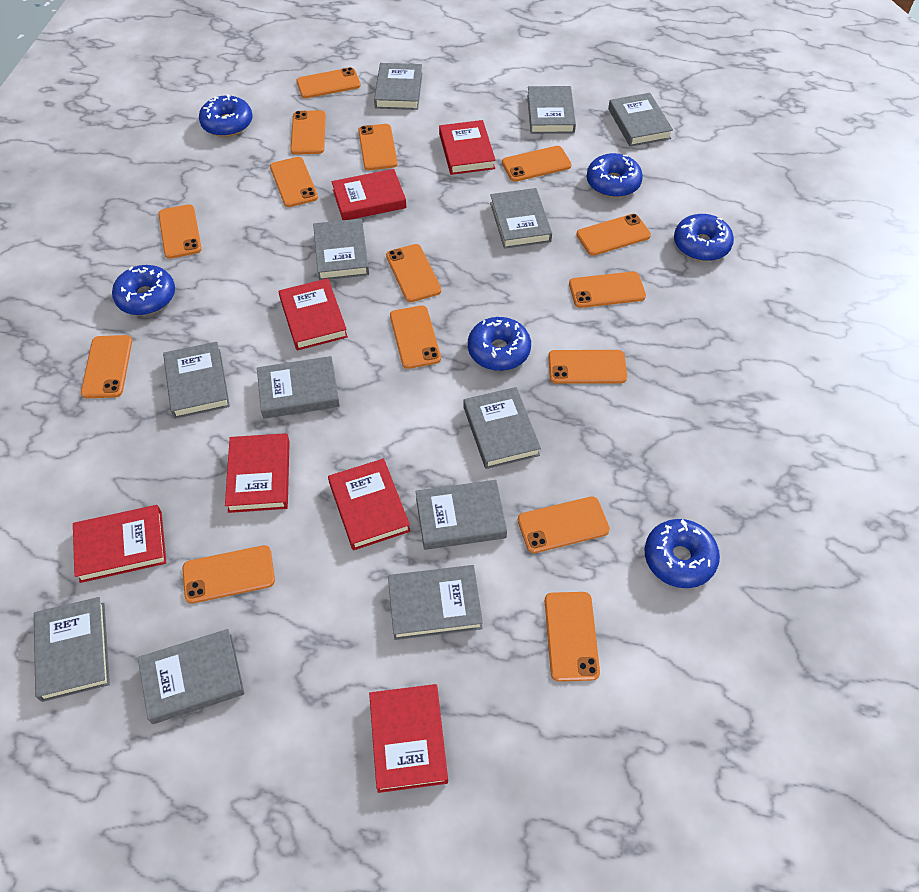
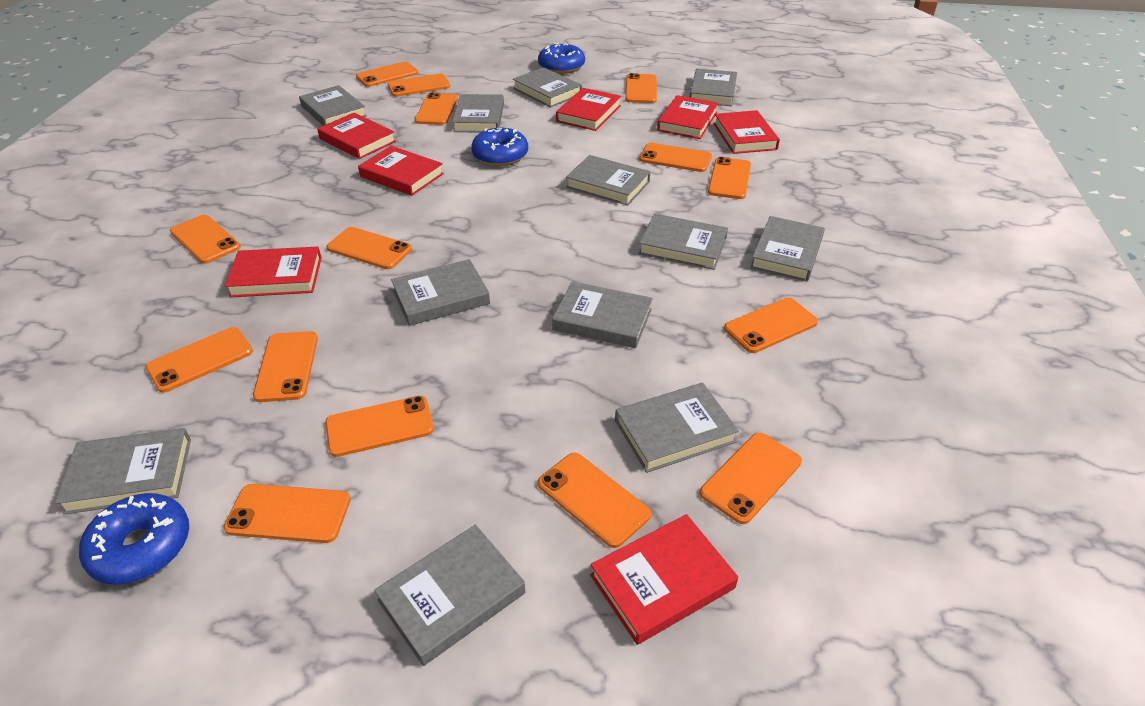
blue donut: [112,265,175,316] [199,94,252,137] [468,317,531,371] [587,153,643,198] [645,519,720,588] [674,214,734,261] = 6 -> [79,493,189,585] [471,128,528,166] [538,43,585,74] = 3

